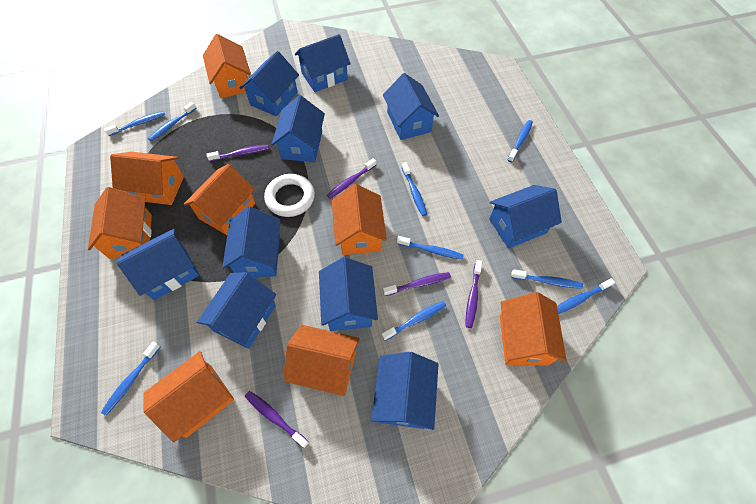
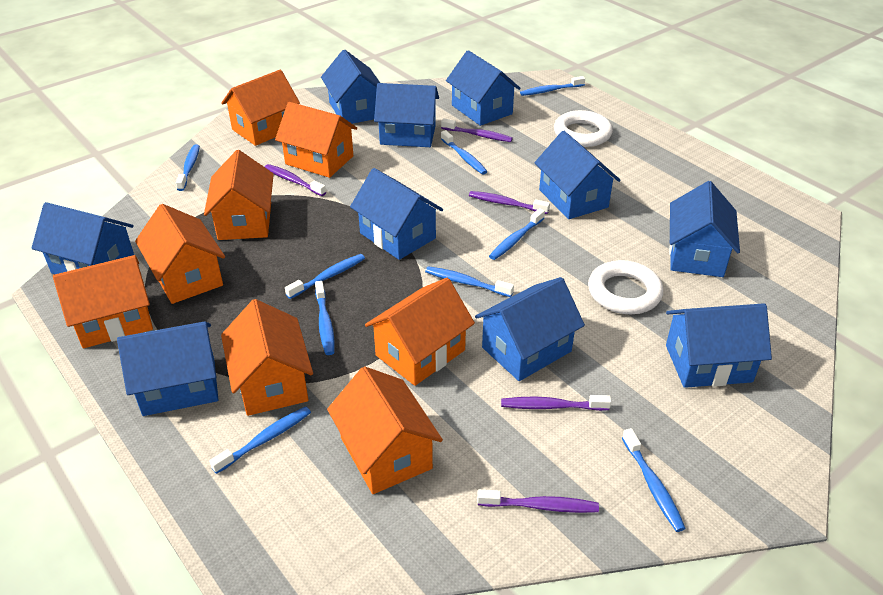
white ring: [264,174,315,217] = 1 -> [554,110,613,147] [588,260,663,314] = 2

